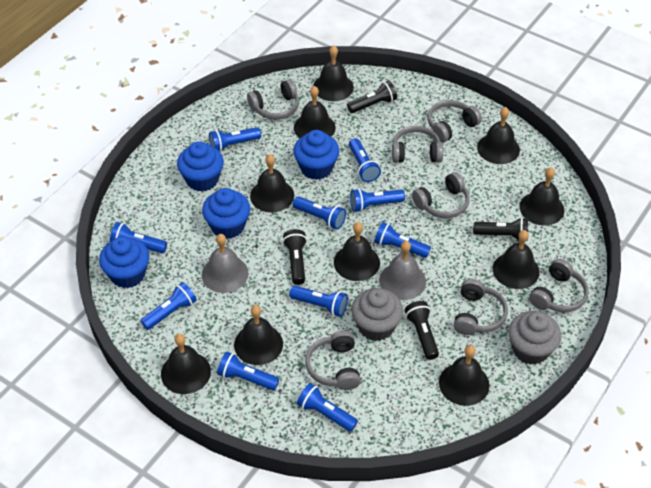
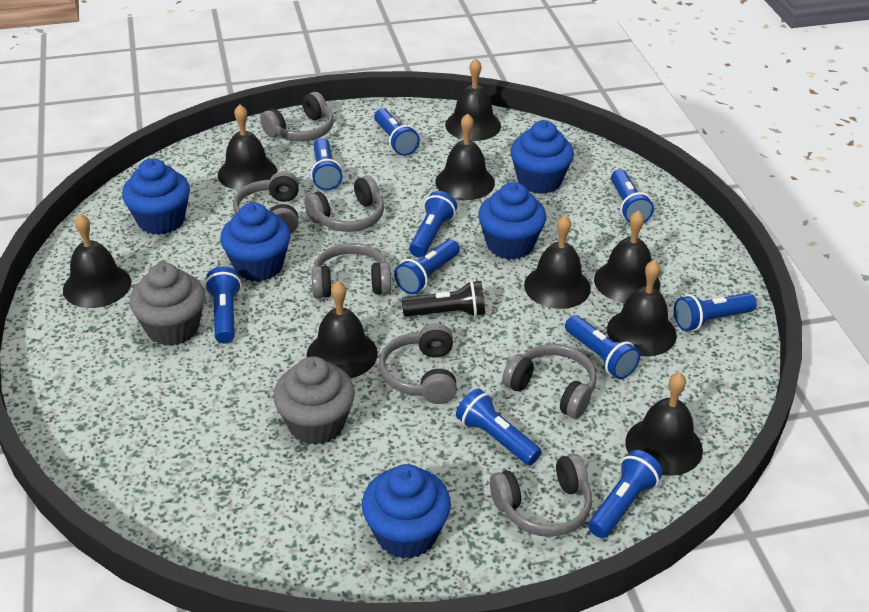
black bell: [161,334,211,394] [234,305,283,365] [250,155,294,212] [294,86,336,138] [313,45,354,101] [334,222,380,281] [439,345,489,406] [477,107,520,164] [493,230,540,289] [520,167,564,225] = 10 -> [63,214,131,308] [218,104,277,190] [306,281,378,378] [435,113,495,200] [445,58,501,141] [524,215,591,309] [594,210,660,303] [607,260,677,356] [625,372,703,476] = 9
black flashlight: [283,229,307,285] [347,81,397,113] [405,301,439,360] [473,217,528,241] = 4 -> [402,281,485,317] = 1
blue cupcake: [99,236,149,288] [177,141,224,191] [202,188,250,239] [293,130,339,180] = 4 -> [122,158,190,235] [220,202,291,282] [362,464,451,559] [478,182,546,260] [510,121,574,194] = 5
grey bell: [202,234,248,293] [379,241,426,300] = 2 -> none = 0

